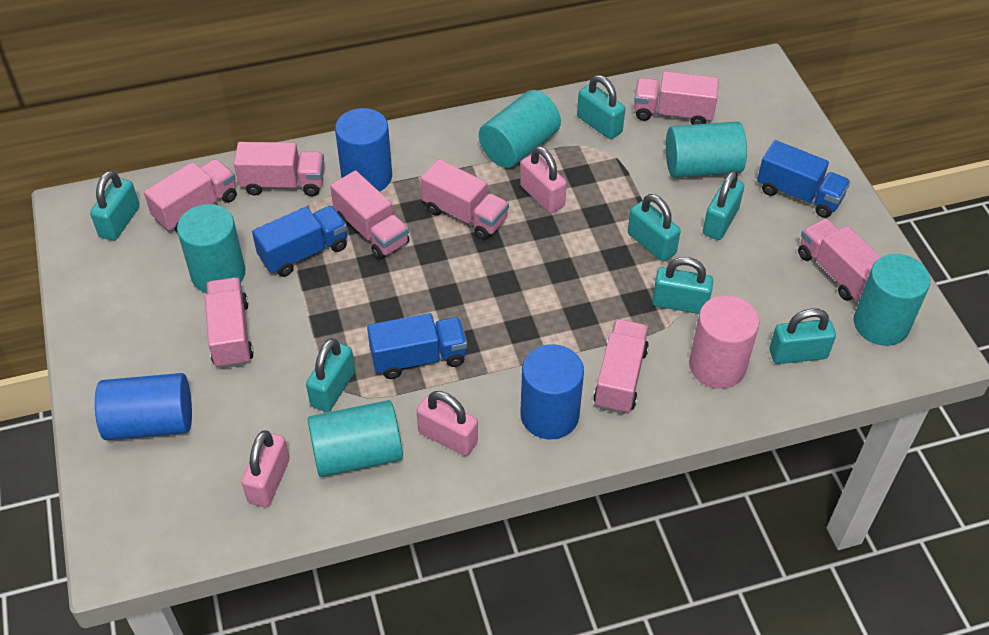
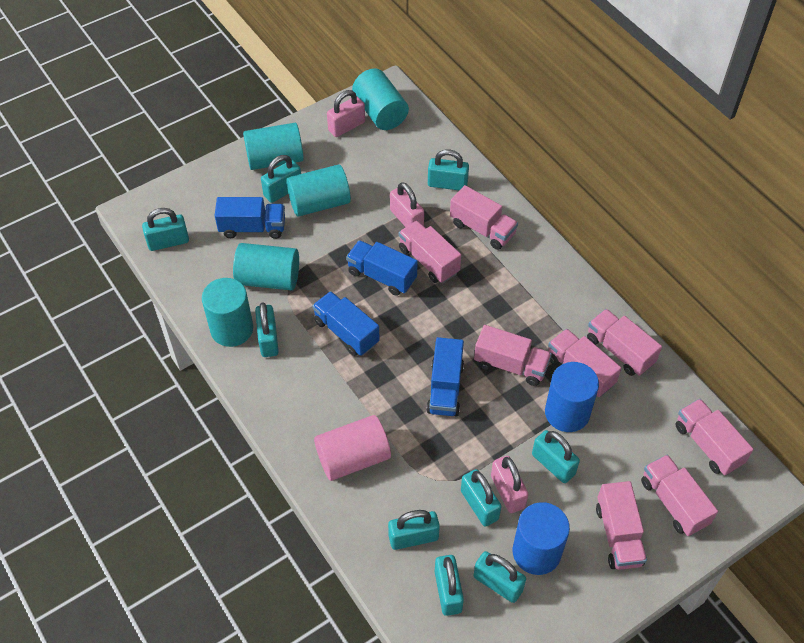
blue cylinder: [95,373,192,440] [335,108,392,192] [520,344,584,439] = 3 -> [513,502,570,575] [545,362,599,432] = 2
blue truck: [252,206,347,277] [367,313,467,379] [757,140,850,218] = 3 -> [215,197,285,239] [312,291,380,356] [346,240,417,296] [427,337,464,416] = 4
turquoise padlock: [90,171,140,241] [306,338,355,412] [577,75,625,139] [628,194,681,262] [652,257,713,314] [703,171,744,240] [769,308,836,364] = 7 -> [142,208,189,251] [255,303,279,357] [261,155,301,203] [388,510,440,550] [428,149,469,190] [435,555,464,616] [461,469,501,527] [474,551,526,603] [532,430,580,483] = 9

